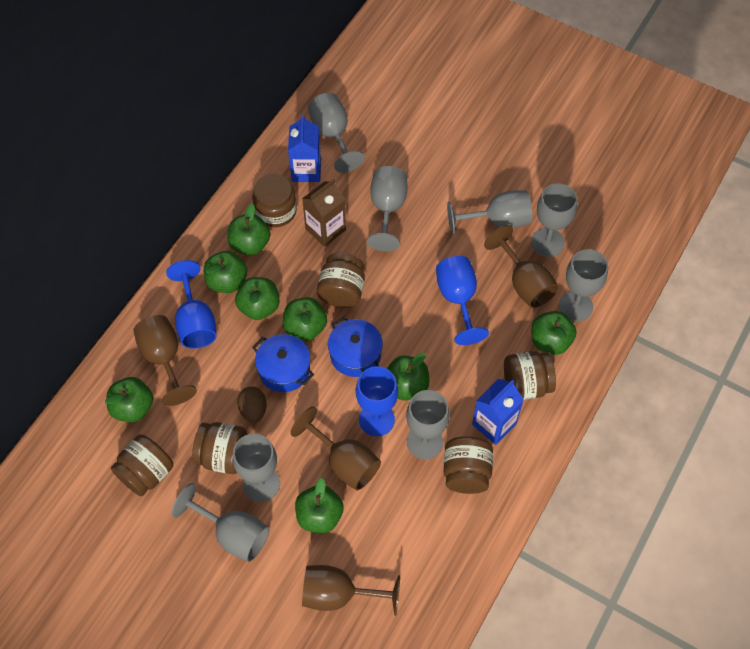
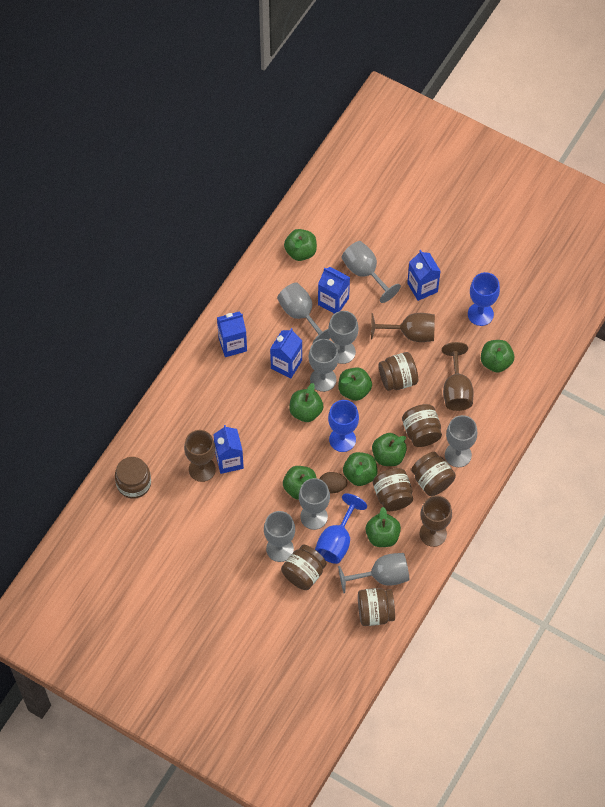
blue carton: [288,115,321,182] [472,379,524,445] = 2 -> [213,425,244,474] [217,311,247,357] [270,328,302,378] [318,267,350,314] [407,250,441,301] = 5
blue pot: [252,334,314,392] [328,317,383,377] = 2 -> none = 0
brown carton: [302,179,346,247] = 1 -> none = 0
brown jar: [111,434,173,496] [192,422,247,474] [252,174,297,227] [317,253,365,308] [444,437,493,494] [504,351,556,400] = 6 -> [115,457,151,499] [281,545,326,590] [358,588,395,626] [373,468,413,511] [379,352,418,391] [402,404,442,447] [411,452,456,496] = 7

